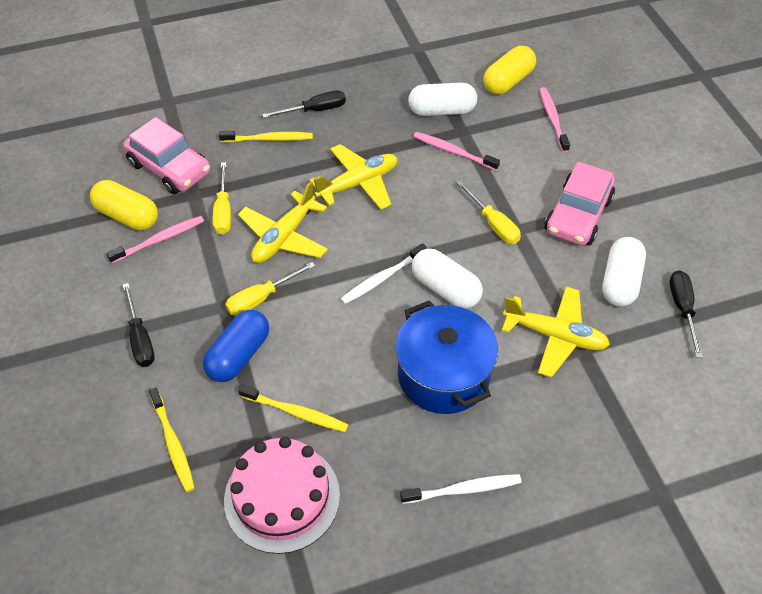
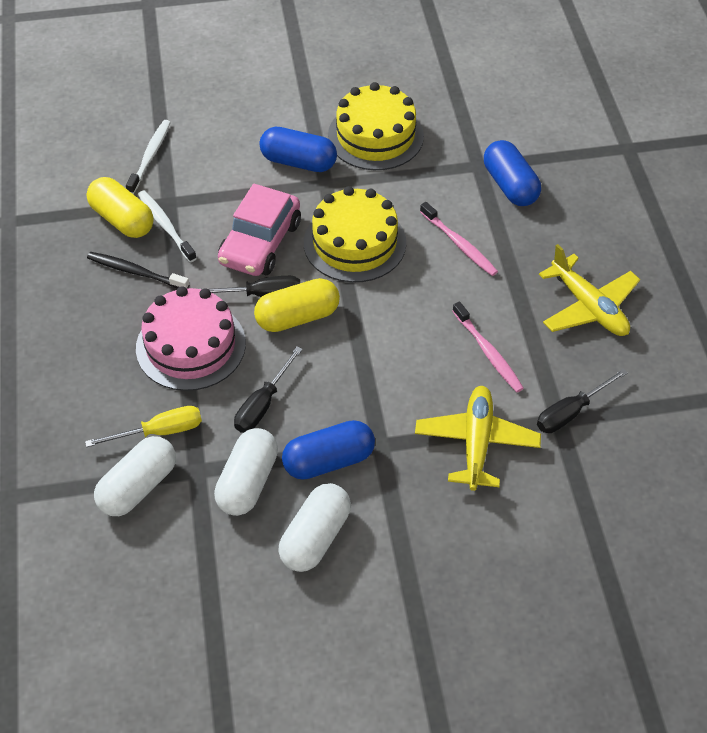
black toothbrush: none = 0 -> [87,252,190,289] = 1
blue capsule: [203,310,269,382] = 1 -> [259,127,337,172] [282,420,375,480] [484,140,541,206] = 3
blue pot: [395,300,498,414] = 1 -> none = 0
pink car: [123,117,210,194] [545,162,615,246] = 2 -> [218,184,301,276] = 1
pink toothbrush: [106,216,204,264] [413,132,500,170] [540,87,570,152] = 3 -> [420,202,498,276] [453,302,524,392] = 2
yellow cake: none = 0 -> [304,186,406,282] [328,82,424,170] = 2
yellow plane: [238,181,328,263] [309,144,397,210] [502,287,610,378] = 3 -> [415,386,541,491] [539,244,640,336] = 2
yellow screwdriver: [213,162,231,235] [225,262,316,316] [457,181,521,244] = 3 -> [85,406,202,447] = 1
yellow toothbrush: [149,388,195,492] [219,131,313,143] [238,385,348,432] = 3 -> none = 0

